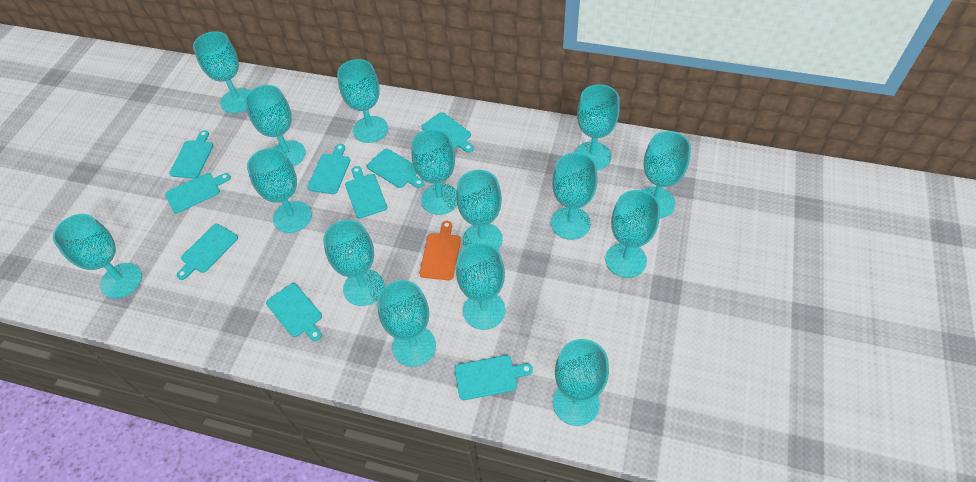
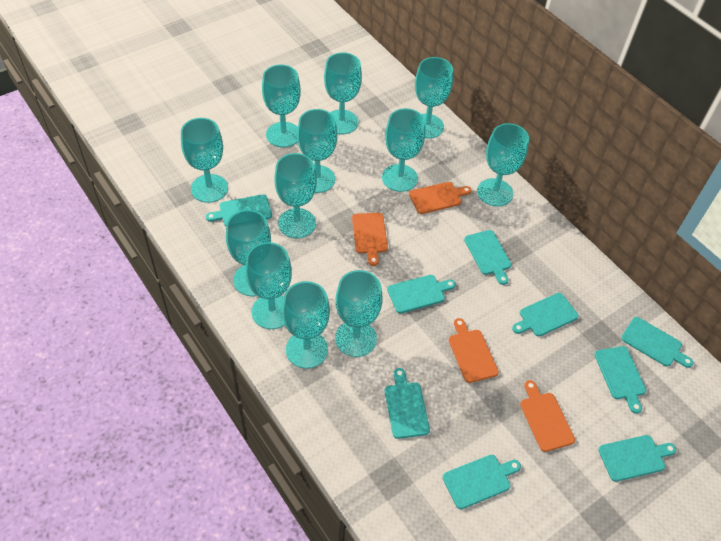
orange cutting board: [419,221,461,280] = 1 -> [352,213,388,266] [409,182,471,214] [449,318,499,383] [520,380,575,452] = 4
turquoise goblet: [53,214,142,298] [193,31,250,113] [245,85,306,167] [247,148,312,233] [323,220,385,306] [337,59,388,143] [377,280,436,367] [411,129,457,215] [456,170,503,250] [456,243,505,330] [551,152,598,240] [553,339,609,426] [575,84,620,170] [605,190,660,278] [642,131,691,218] = 15 -> [181,118,228,203] [226,210,271,297] [245,242,292,329] [262,65,301,147] [274,153,317,238] [282,281,330,369] [297,109,337,193] [324,52,362,134] [335,270,383,357] [382,108,426,192] [415,57,453,139] [477,123,529,207] = 12

